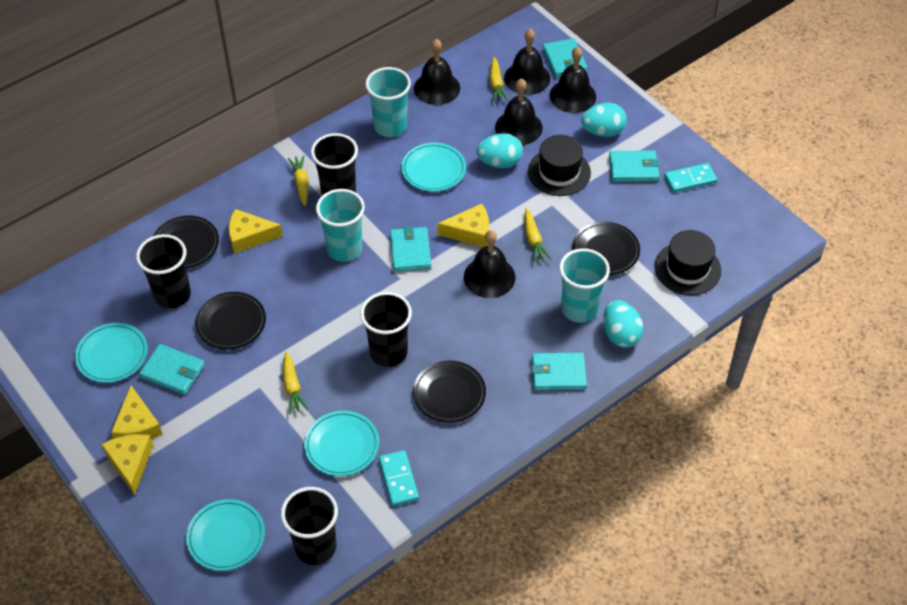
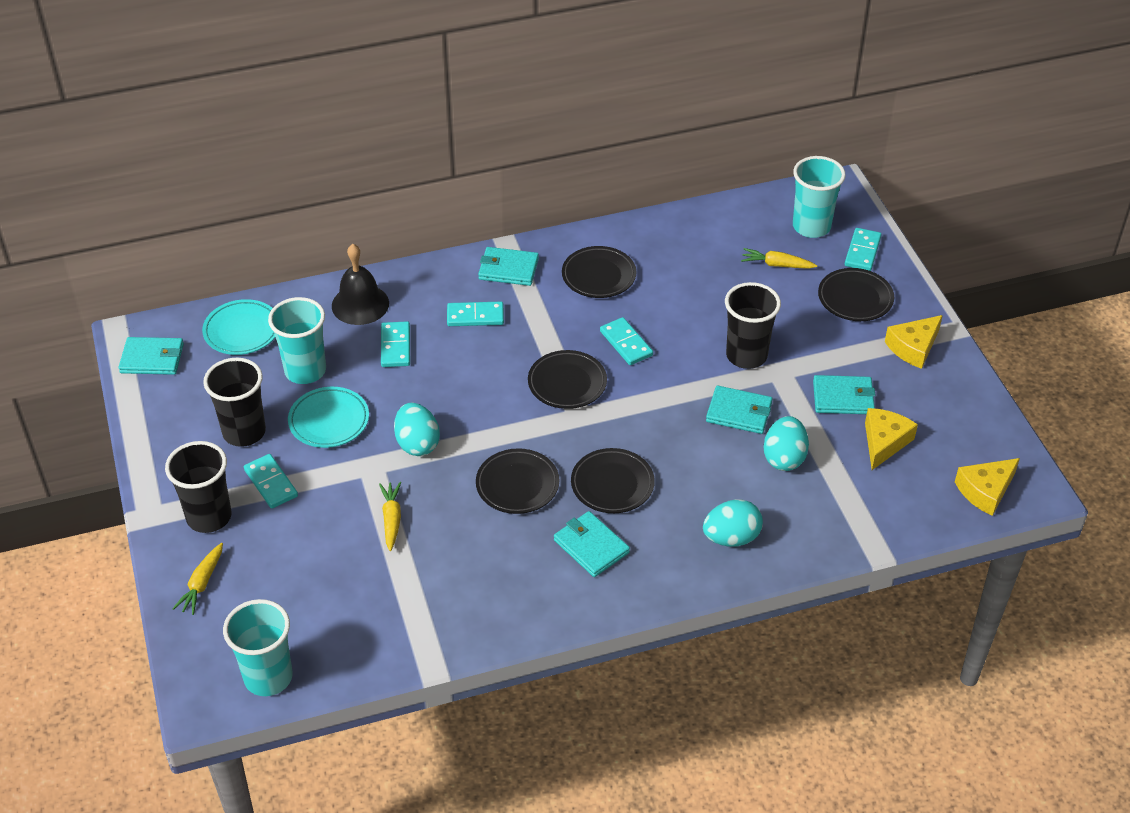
black bell: [414,39,460,105] [464,230,516,298] [495,78,543,145] [504,29,550,95] [549,47,596,113] = 5 -> [332,244,389,325] = 1
black cup: [136,234,191,308] [281,487,338,565] [311,133,358,195] [360,292,412,367] = 4 -> [165,441,231,533] [203,358,266,447] [725,282,781,369] = 3
black hat: [528,135,591,196] [654,230,721,295] = 2 -> none = 0
black plate: [153,215,219,268] [195,292,266,350] [413,361,486,423] [572,221,640,275] = 4 -> [476,448,559,514] [528,350,607,409] [562,246,636,298] [571,448,655,513] [818,268,894,321] = 5
turquoise domino: [379,450,419,506] [664,163,717,193] = 2 -> [244,454,298,509] [381,321,410,367] [447,302,504,326] [600,317,653,365] [845,228,882,271] = 5
turquoise plate: [75,323,148,383] [186,499,265,571] [304,411,379,476] [401,143,466,192] = 4 -> [202,299,275,355] [288,387,369,448] = 2
yellow carrot: [283,351,309,414] [288,155,309,206] [490,57,509,102] [525,208,551,262] = 4 -> [172,543,223,615] [379,482,401,551] [741,248,817,269] = 3
yellow cheese: [101,434,153,495] [111,385,162,440] [229,209,283,254] [437,203,489,247] = 4 -> [865,408,918,470] [885,315,943,369] [955,458,1020,516] = 3

